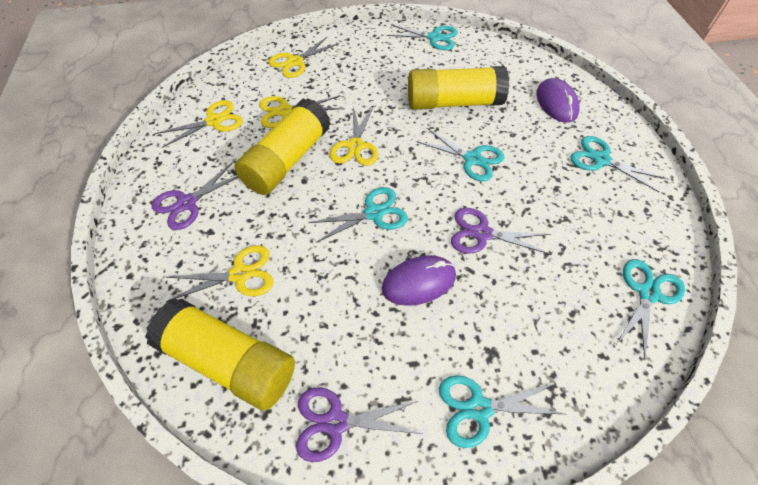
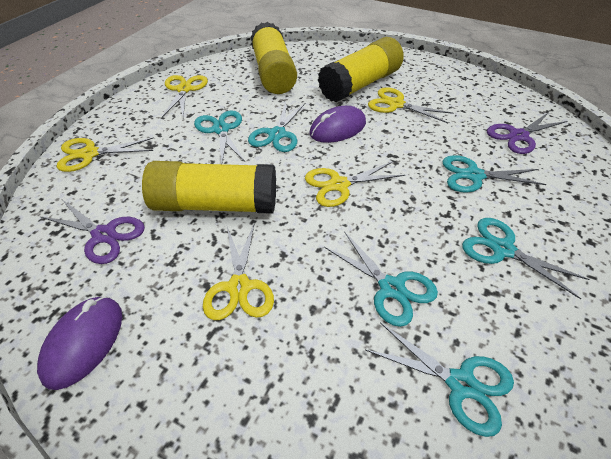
purple scissors: [152,162,239,230] [296,387,422,462] [451,208,551,255] = 3 -> [41,200,145,264] [487,112,568,154] = 2

